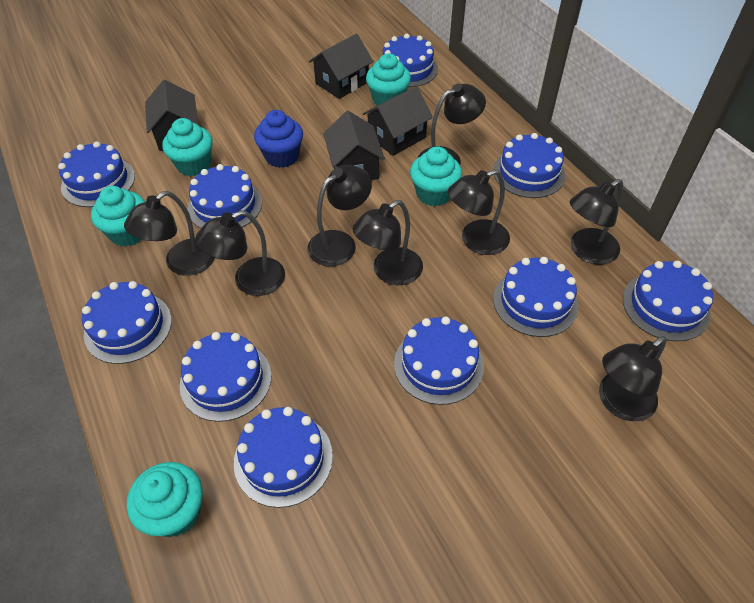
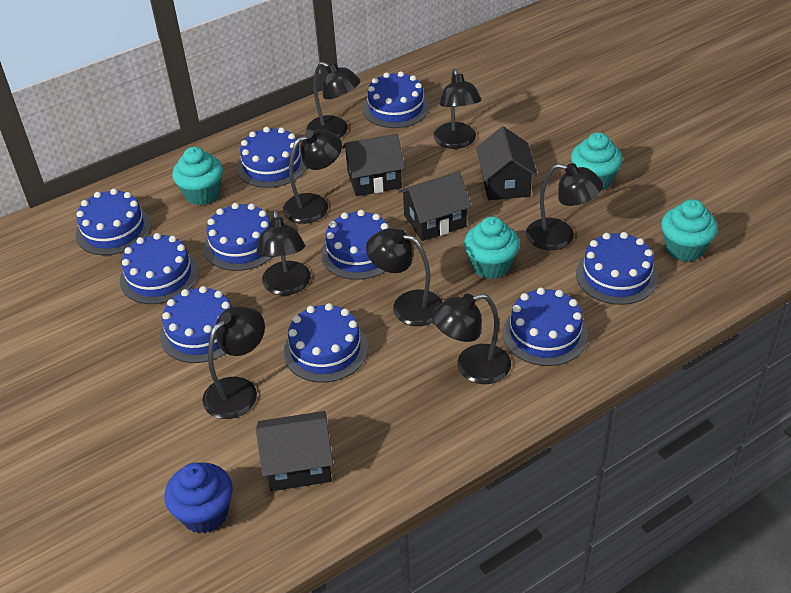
turquoise cupcake: [91,186,145,247] [127,462,203,537] [162,118,213,176] [366,53,411,106] [410,146,462,206] = 5 -> [172,147,223,205] [464,216,520,279] [571,132,622,191] [661,199,718,262] = 4

